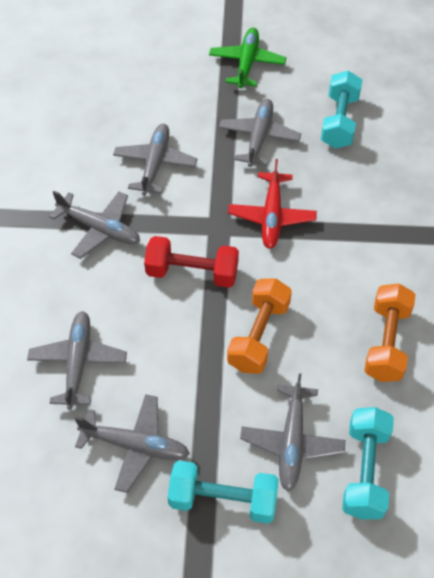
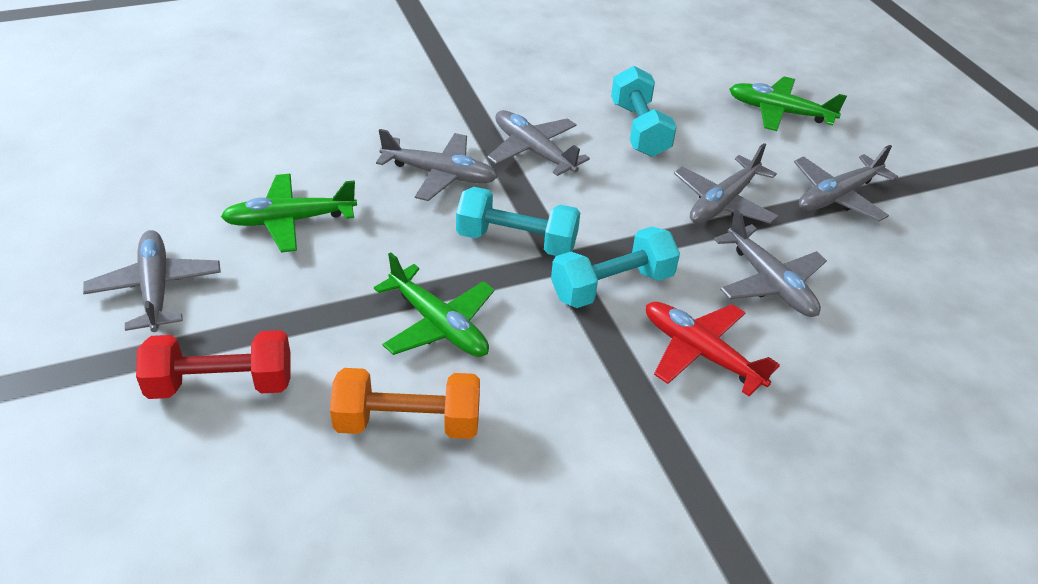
green plane: [209,28,286,88] = 1 -> [221,174,357,253] [374,252,495,357] [729,76,847,131] = 3
orange dumbbell: [227,278,292,374] [364,284,416,382] = 2 -> [330,368,480,439] = 1

